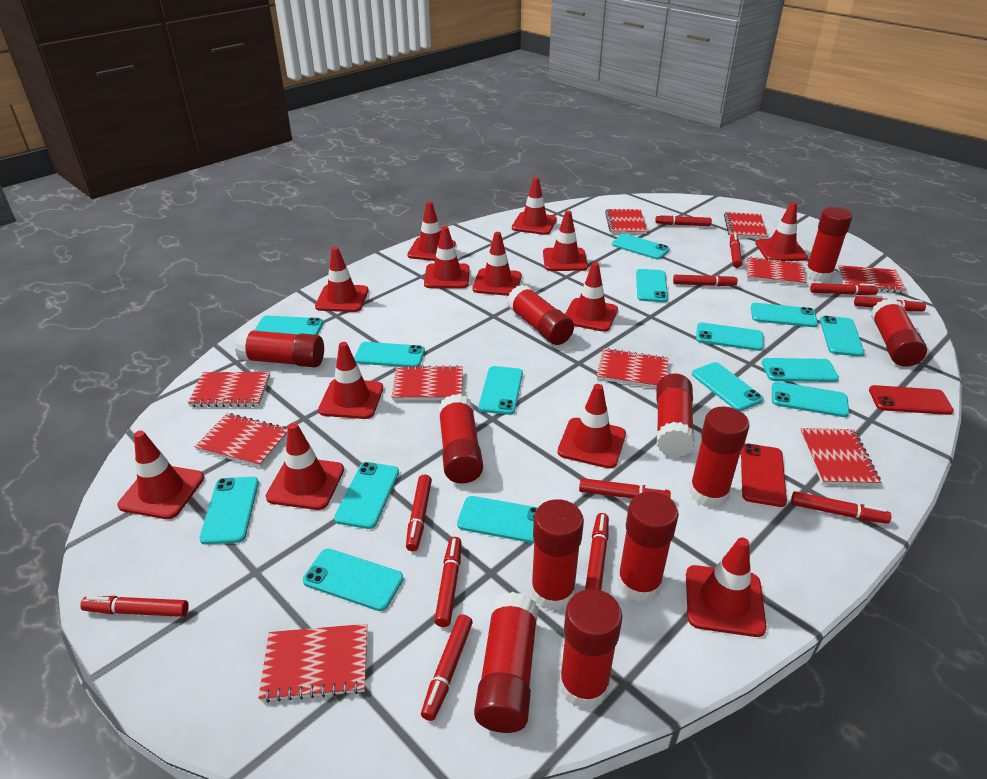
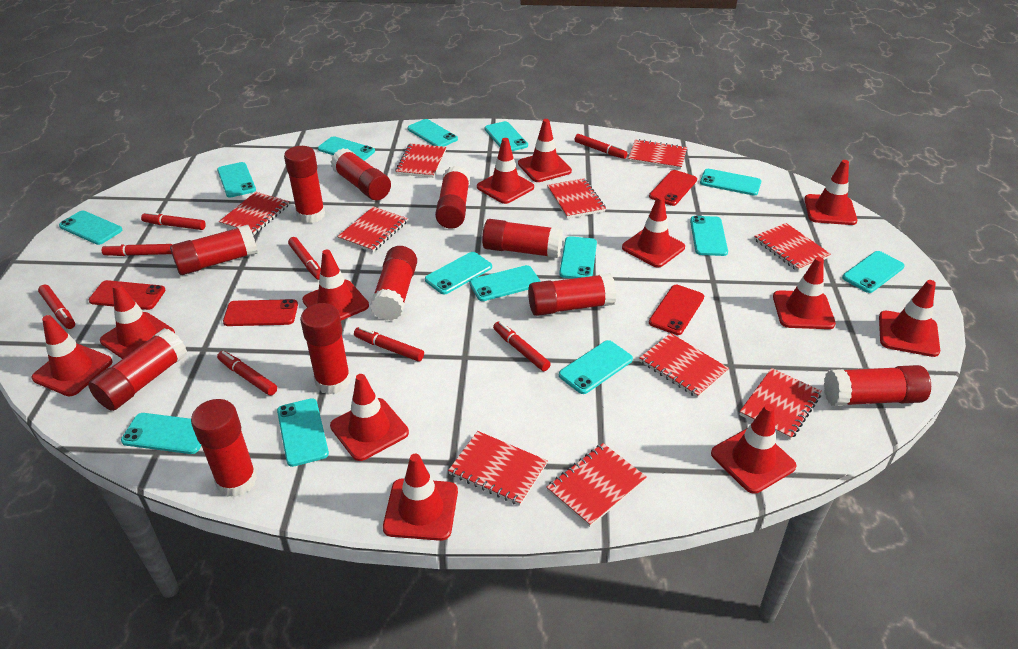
red marker: [80,596,189,617] [406,475,432,551] [421,614,473,721] [434,537,461,627] [579,478,671,498] [585,513,609,590] [655,214,712,226] [673,275,738,286] [730,233,742,268] [791,491,892,524] [810,283,878,295] [854,296,926,312] = 12 -> [38,285,75,329] [102,244,173,256] [141,212,206,230] [217,351,277,396] [288,237,321,280] [354,327,424,362] [493,321,551,371] [575,134,628,159] = 8
red phone: [741,443,787,507] [869,385,954,415] = 2 -> [88,280,166,310] [223,299,298,326] [649,170,697,206] [649,285,704,335] = 4
red traffic cone: [117,431,204,519] [266,423,344,510] [315,247,369,312] [318,342,383,419] [407,201,456,261] [424,226,470,288] [473,232,522,296] [512,177,557,235] [543,211,588,271] [558,384,626,468] [565,262,618,332] [686,537,767,637] [755,202,808,261] = 13 -> [31,315,113,396] [100,283,175,359] [302,250,369,320] [330,374,409,461] [383,454,458,541] [477,138,534,204] [518,119,572,182] [622,196,685,267] [711,404,797,494] [773,257,836,329] [804,160,857,225] [879,280,940,357] = 12
turquoise phone: [199,477,259,545] [254,316,323,335] [303,549,403,611] [334,462,399,529] [354,342,425,367] [457,496,538,543] [479,366,523,415] [612,234,670,259] [636,269,668,302] [692,362,764,411] [696,323,764,351] [751,303,818,327] [762,358,839,382] [772,382,849,417] [820,316,865,357] = 15 -> [59,211,122,245] [121,413,201,454] [217,162,256,198] [277,398,329,467] [318,136,375,161] [407,119,458,146] [425,252,492,294] [469,265,541,301] [485,121,528,151] [559,236,597,279] [559,340,633,394] [690,216,728,256] [700,169,761,196] [842,251,905,293] = 14

